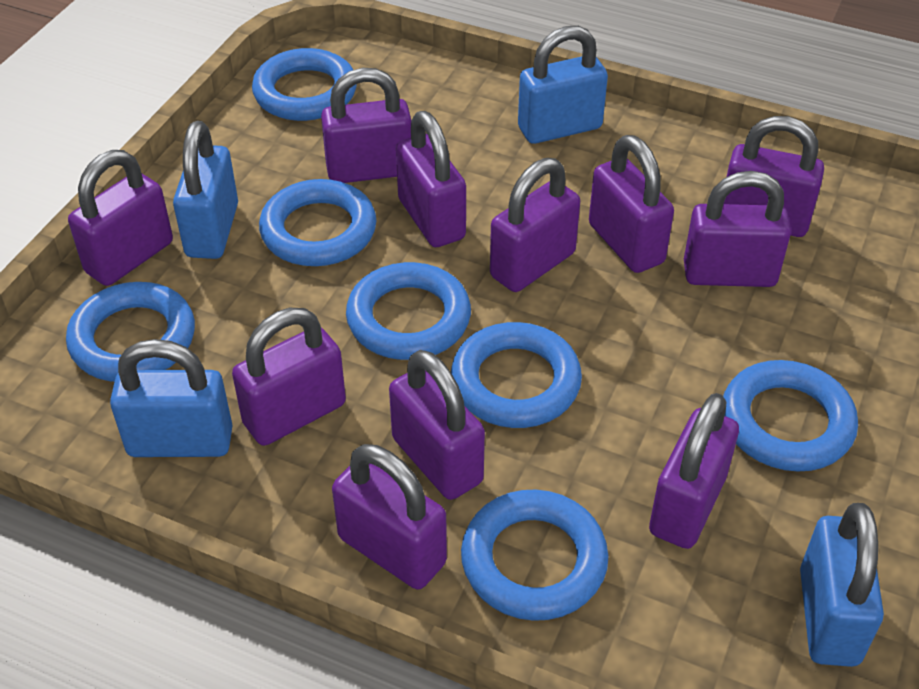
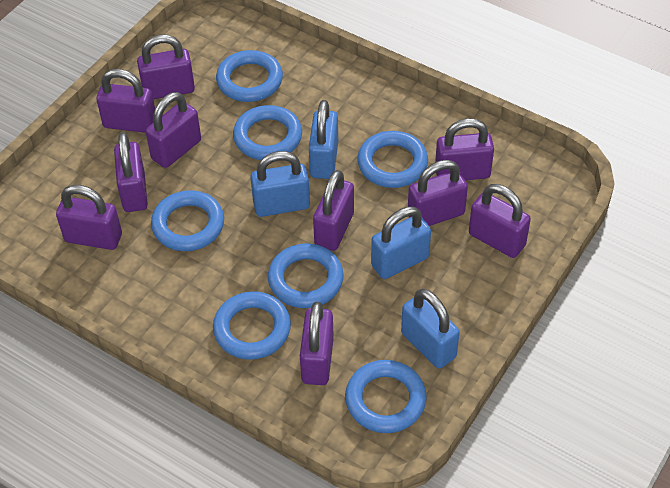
purple padlock: [68,150,173,286] [232,308,346,446] [321,68,411,183] [332,444,447,589] [389,350,485,500] [396,111,466,247] [490,158,580,292] [589,135,674,273] [649,393,739,549] [684,171,791,287] [724,116,824,237] = 11 -> [56,185,122,250] [96,69,155,133] [114,132,148,212] [137,35,195,99] [146,92,201,168] [300,302,334,385] [313,170,354,251] [408,160,468,226] [435,118,494,180] [469,184,531,258] = 10

